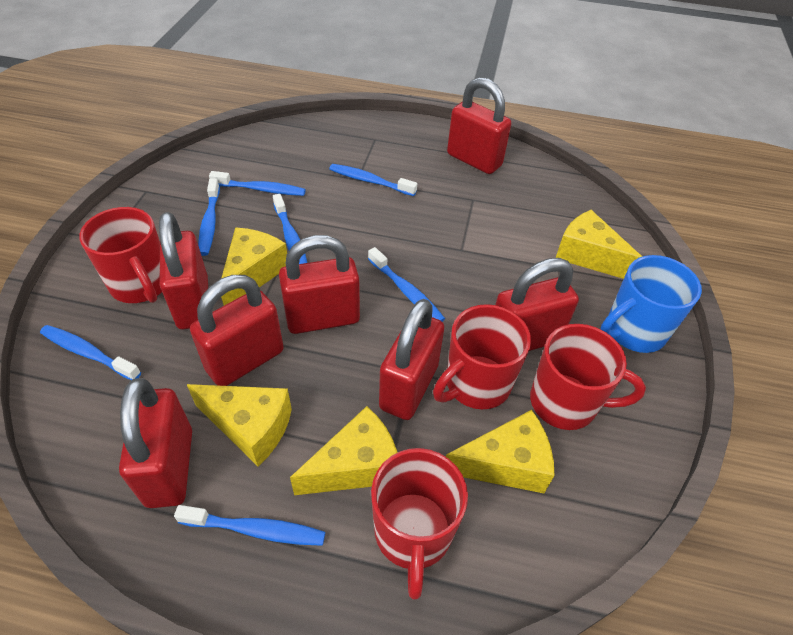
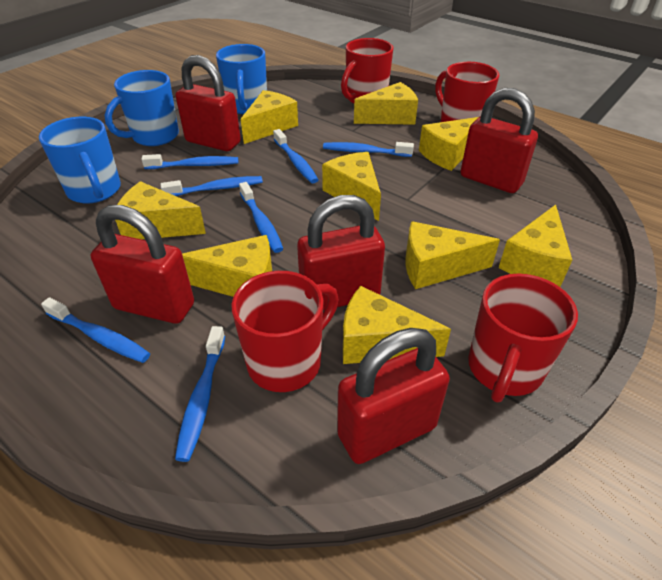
blue mug: [601,255,702,353] = 1 -> [39,117,121,203] [105,70,179,146] [216,44,267,114] = 3
red padlock: [119,378,192,508] [159,212,208,330] [190,275,284,386] [279,235,360,334] [379,299,444,420] [447,77,511,174] [495,258,579,351] = 7 -> [91,205,194,324] [176,55,241,151] [297,195,385,310] [337,328,450,464] [460,88,538,193] = 5
yellow cheese: [187,384,292,466] [221,227,287,305] [290,406,398,495] [446,410,555,493] [556,210,642,279] = 5 -> [115,181,206,239] [182,235,272,297] [241,90,298,144] [322,152,381,221] [343,286,451,364] [354,82,418,125] [405,221,500,289] [419,117,478,171] [499,205,572,287] = 9

